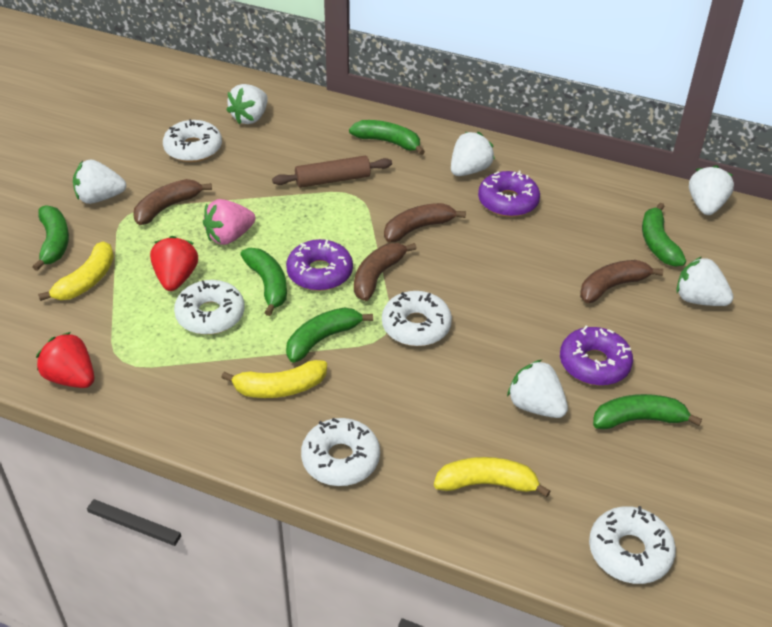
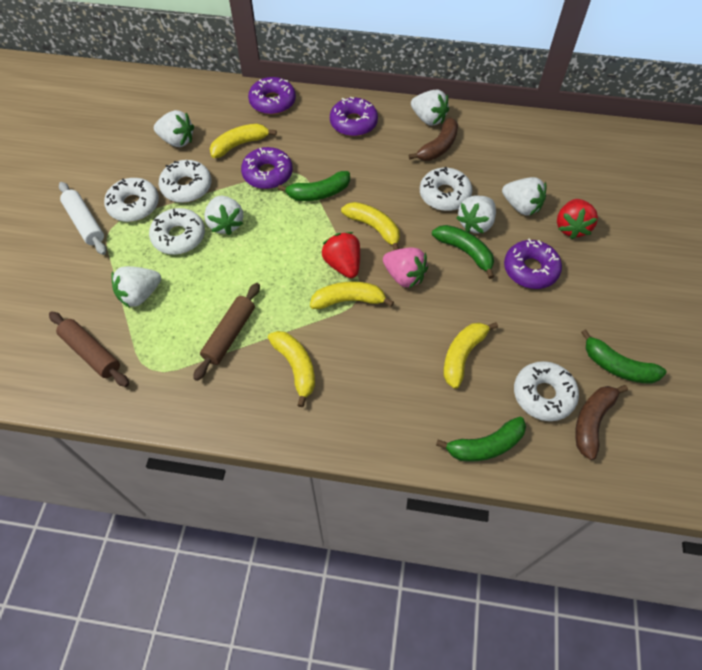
brown banana: [133,179,212,225] [354,243,417,301] [384,203,466,242] [580,260,663,303] = 4 -> [409,118,458,161] [575,385,628,460] = 2
brown rolling pin: [272,156,392,188] = 1 -> [49,311,129,387] [193,283,260,381] = 2
green banana: [33,205,69,271] [240,248,287,316] [286,307,373,362] [349,120,425,155] [593,394,702,430] [642,202,686,267] = 6 -> [278,171,350,201] [432,225,494,279] [436,417,526,462] [581,330,666,384] = 4
purple donut: [286,239,353,291] [478,171,540,217] [560,326,633,386] = 3 -> [241,147,293,189] [248,77,296,115] [330,97,378,136] [504,238,562,289] = 4
white rolling pin: none = 0 -> [59,182,106,255] = 1
yellow banana: [38,241,114,301] [221,360,327,398] [434,457,551,497] = 3 -> [210,124,277,158] [268,331,315,407] [310,281,394,309] [341,202,400,250] [444,322,498,389] = 5

